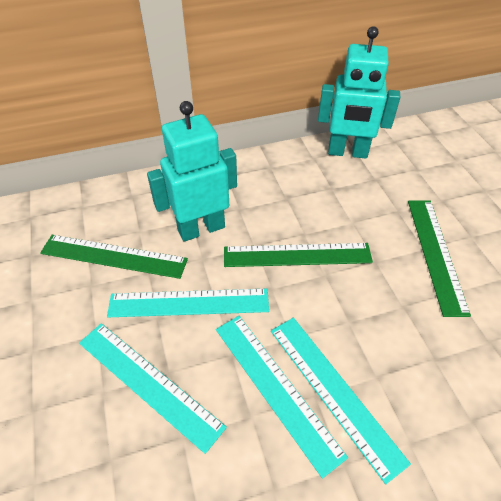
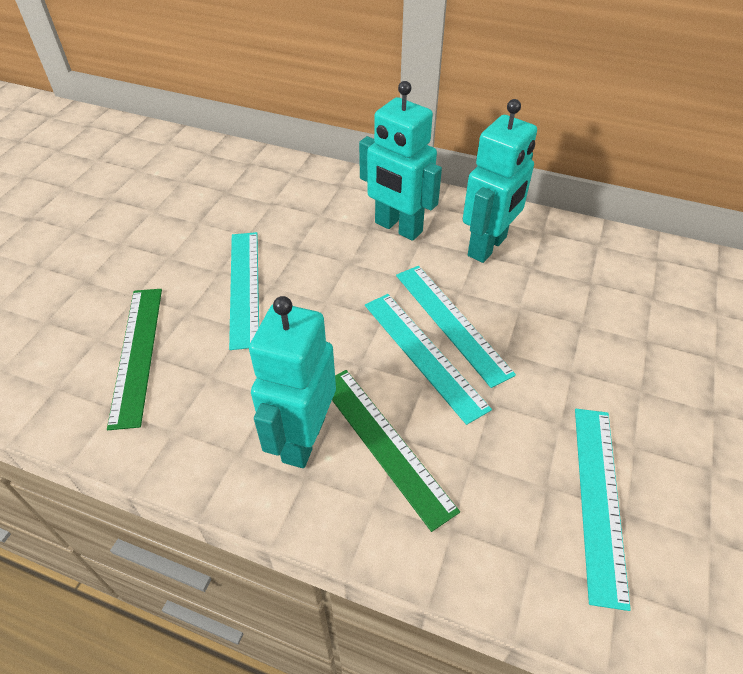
green ruler: [40,235,188,279] [224,243,373,267] [408,200,471,317] = 3 -> [107,289,162,430] [332,370,460,532] = 2
turquoise robot: [147,101,237,242] [318,26,400,159] = 2 -> [249,296,336,468] [359,81,442,241] [463,99,537,263] = 3

